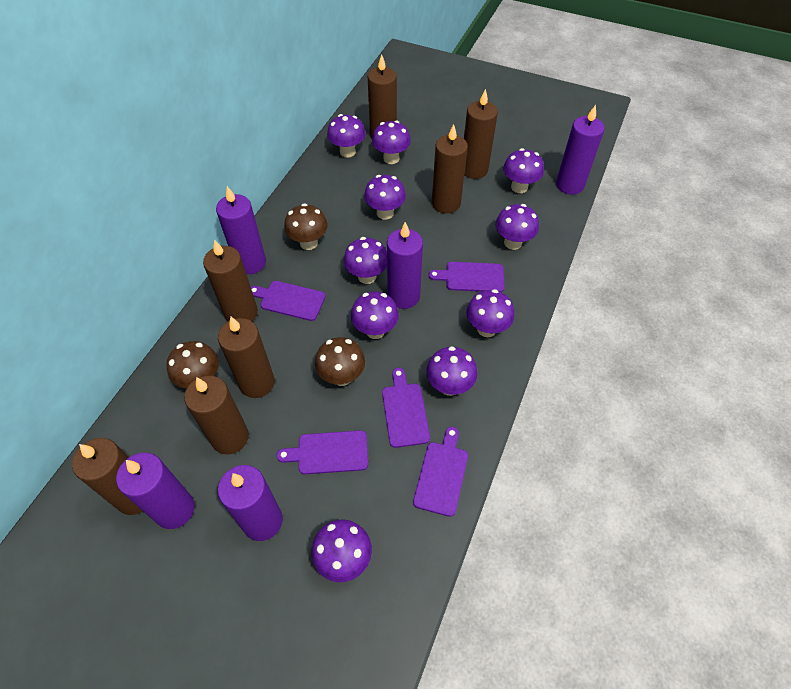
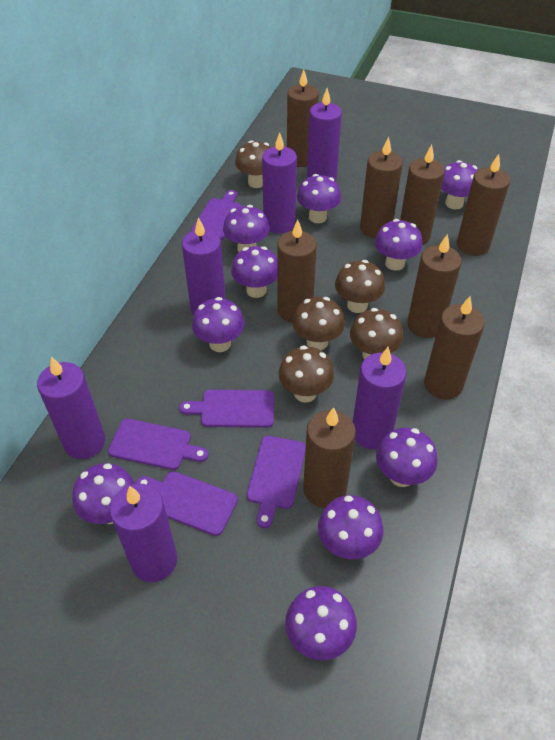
brown candle: [72,438,143,515] [184,376,249,454] [203,239,258,322] [218,317,275,398] [368,54,397,139] [432,124,468,214] [464,89,498,179] = 7 -> [277,219,317,323] [287,70,319,167] [303,407,356,508] [360,137,403,238] [400,145,445,245] [407,234,462,338] [424,296,485,399] [457,154,510,256] = 8
brown mushroom: [166,341,219,388] [284,203,328,250] [315,337,365,386] = 3 -> [235,140,271,188] [278,346,334,403] [292,297,345,350] [335,260,385,313] [350,308,403,359] = 5
purple candle: [116,453,195,529] [216,186,266,274] [218,465,283,541] [387,222,423,309] [556,105,604,195] = 5 -> [37,357,105,459] [110,484,177,582] [182,217,226,316] [262,132,297,234] [307,88,342,181] [353,347,407,449] = 6

